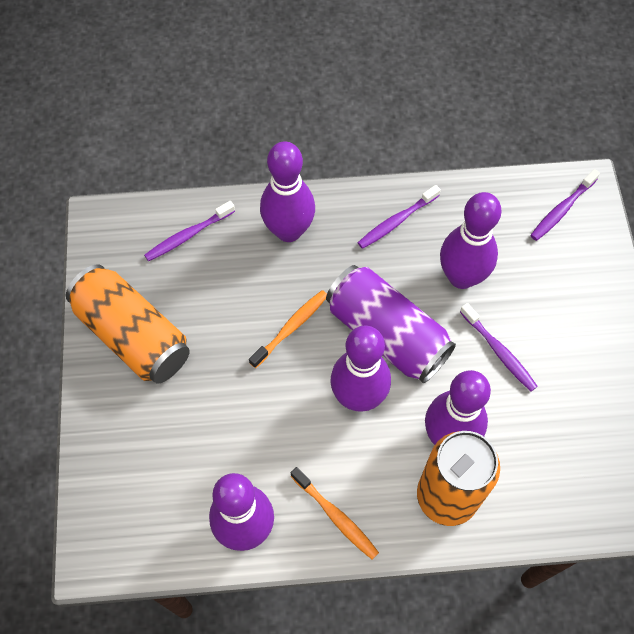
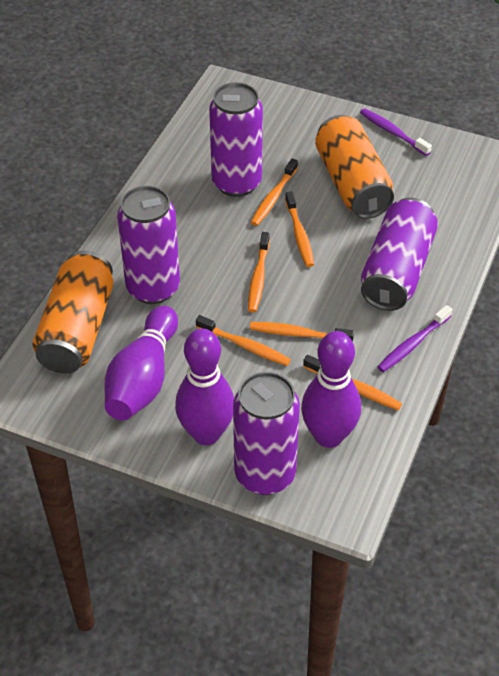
orange toothbrush: [249,290,327,368] [291,467,379,559] = 2 -> [196,315,291,366] [248,232,270,312] [250,322,354,342] [251,159,298,226] [285,191,314,267] [303,355,402,410] = 6
purple bowling pin: [209,473,274,551] [260,141,315,242] [330,325,391,412] [425,370,491,445] [440,192,501,289] = 5 -> [105,306,178,420] [175,329,234,445] [301,331,361,448] = 3
purple can: [326,265,456,383] = 1 -> [117,186,180,304] [209,82,263,197] [233,372,300,495] [361,197,438,311] = 4
purple toothbrush: [144,201,235,261] [358,185,441,249] [460,303,538,391] [530,169,600,241] = 4 -> [360,108,432,156] [378,305,452,372] = 2

